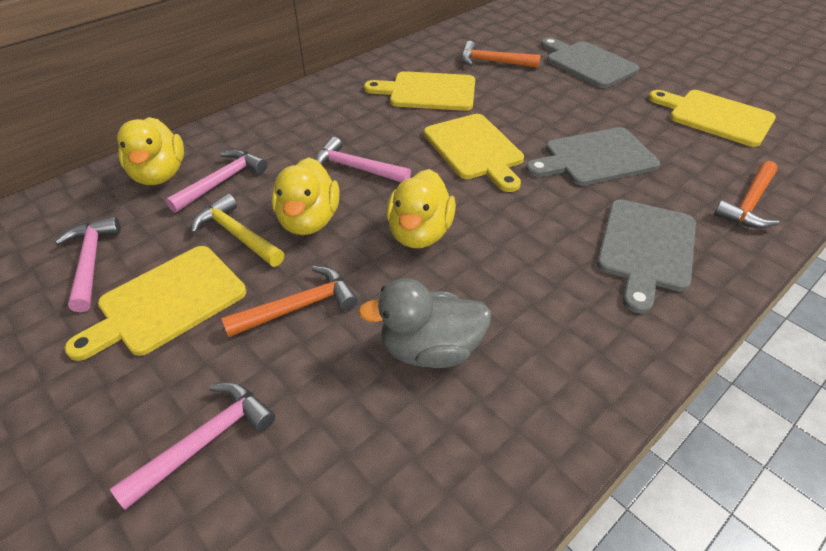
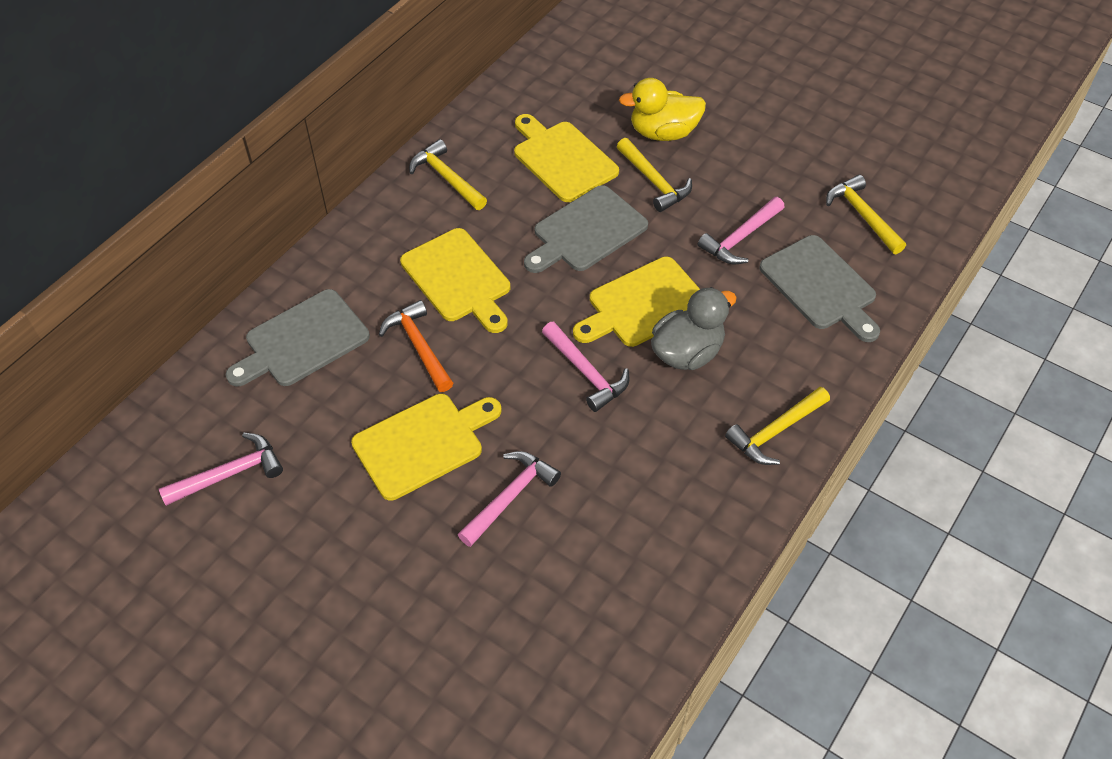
orange hammer: [221,266,358,337] [461,41,541,68] [714,161,779,228] = 3 -> [379,300,453,392] = 1
yellow duck: [117,117,184,185] [272,157,340,235] [386,169,456,248] = 3 -> [619,78,706,141] = 1
yellow hammer: [191,194,285,267] = 1 -> [409,139,487,210] [617,138,692,212] [725,387,830,465] [826,175,906,254] = 4

